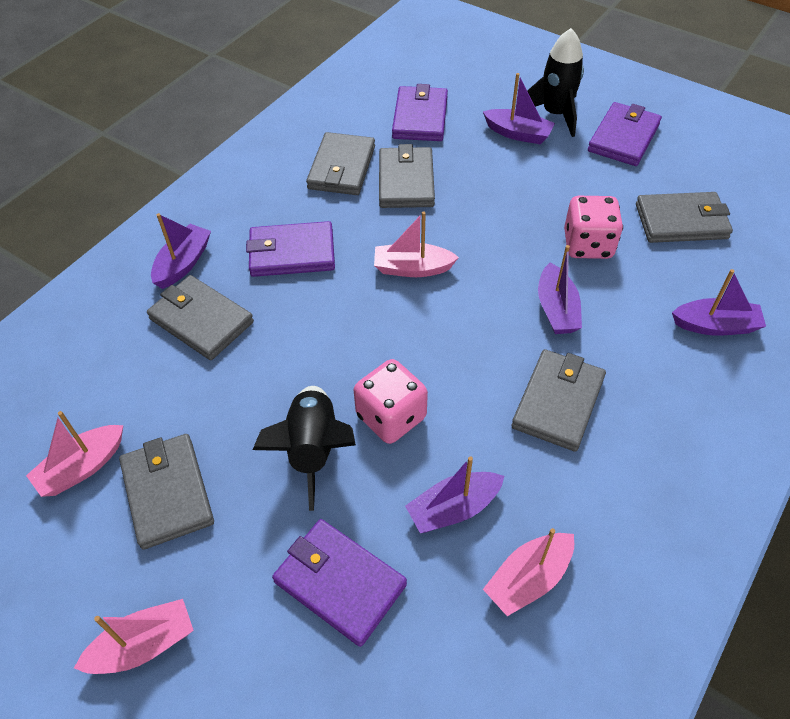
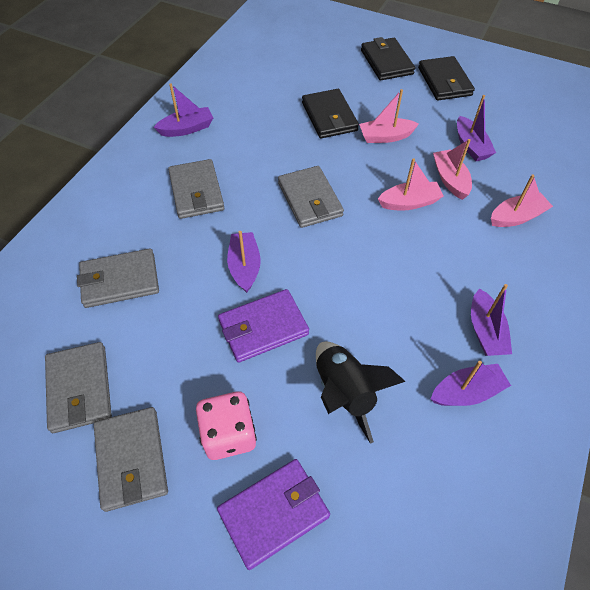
black rocket: [253,386,356,511] [527,28,584,137] = 2 -> [316,342,406,444] = 1
black wallet: none = 0 -> [302,89,359,139] [361,37,415,81] [418,56,475,100] = 3
grey wallet: [119,434,214,550] [147,275,254,360] [306,132,375,195] [379,144,435,208] [511,349,606,452] [636,192,733,243] = 6 -> [45,342,112,433] [77,248,159,308] [94,407,168,512] [168,159,224,219] [278,166,344,228] = 5
pink dice: [354,359,428,444] [564,196,623,259] = 2 -> [196,391,257,460] = 1
purple wallet: [246,221,335,277] [272,519,407,647] [392,84,448,141] [588,102,662,166] = 4 -> [217,459,330,570] [218,289,309,363] = 2

